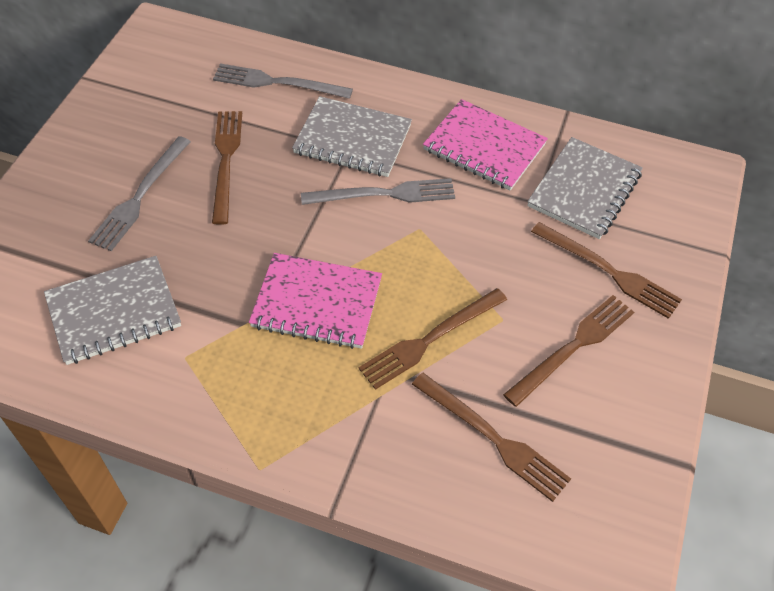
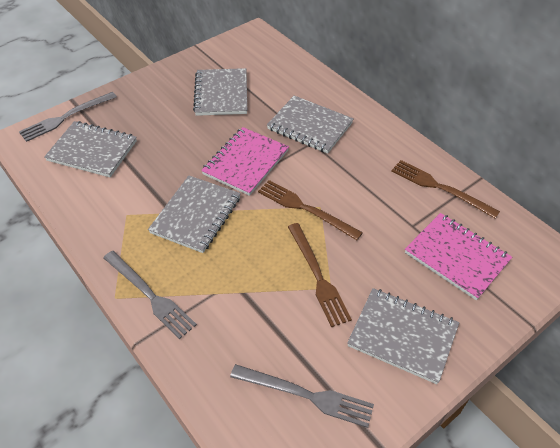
brown fork: [212,111,242,225] [359,288,507,390] [412,373,571,502] [503,295,634,407] [531,222,682,319] = 5 -> [258,180,363,240] [288,223,352,327] [391,160,500,218] = 3
grey notebook: [44,256,181,365] [292,96,412,177] [527,137,643,239] = 3 -> [44,121,137,177] [148,176,241,253] [193,68,247,116] [267,96,354,154] [347,288,459,384] = 5

